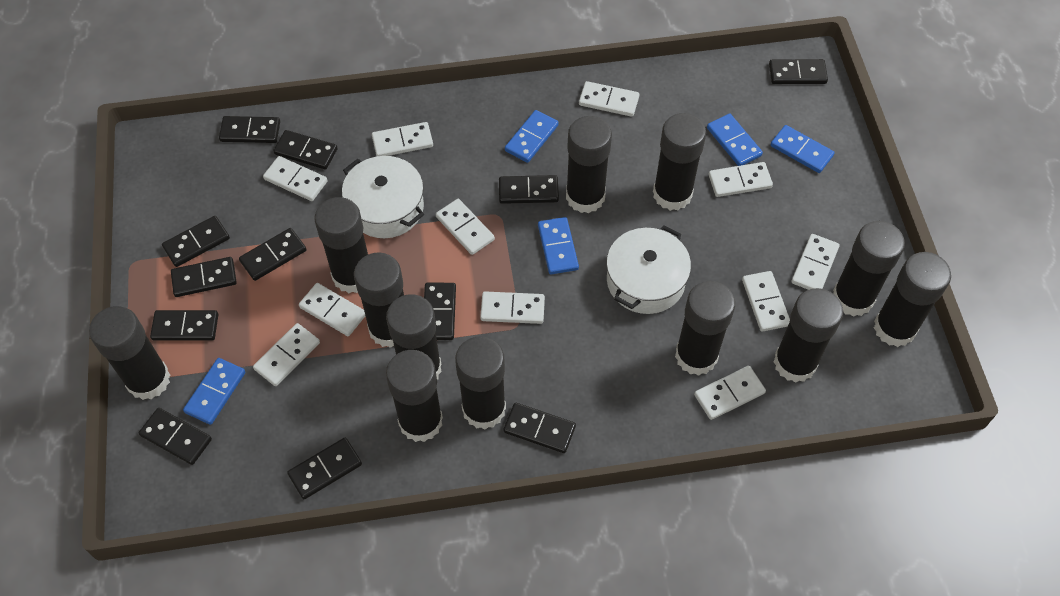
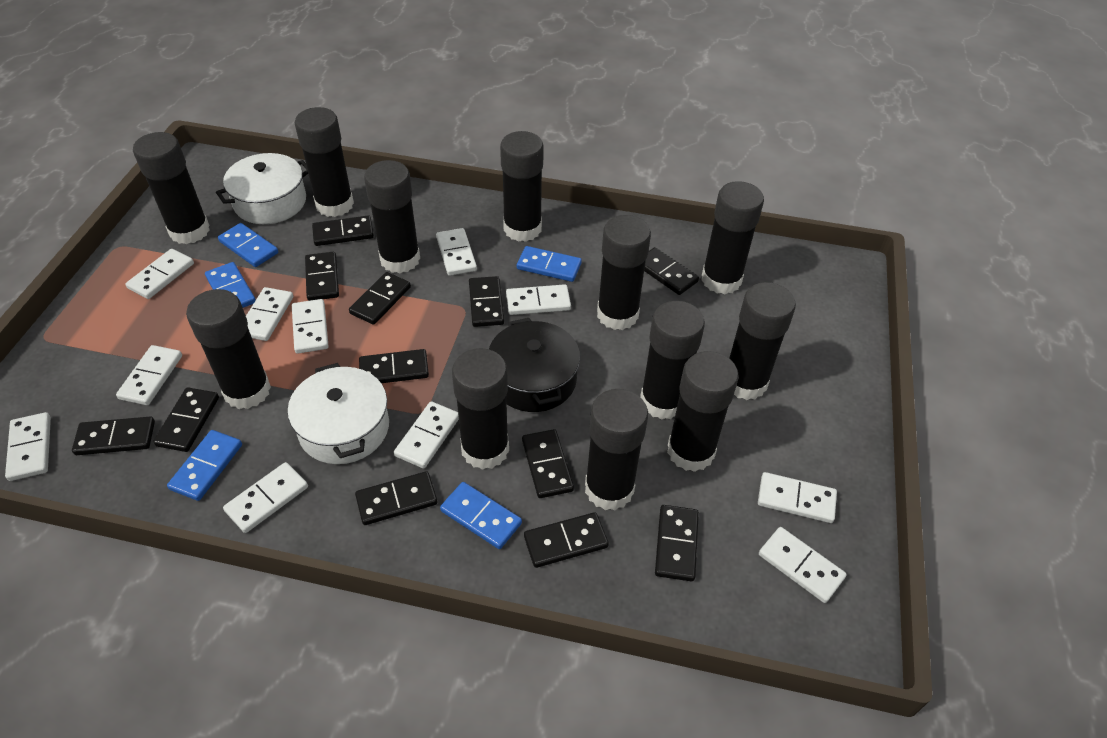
black pot: none = 0 -> [489,318,580,412] = 1

